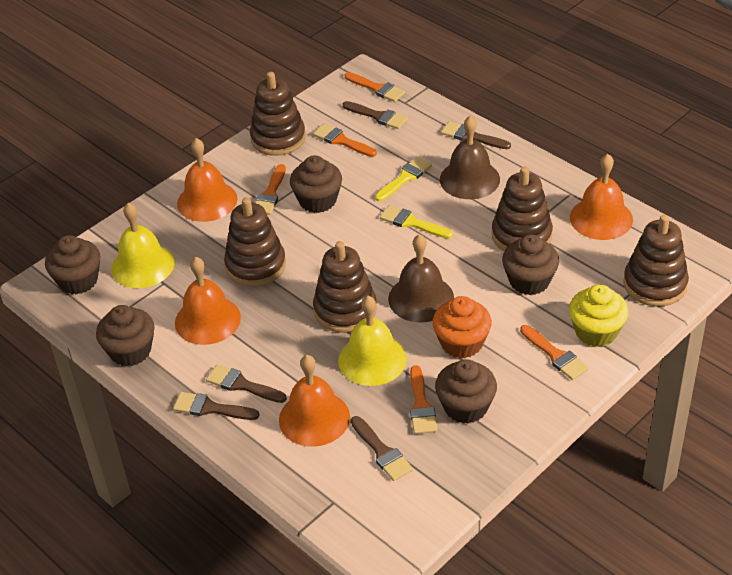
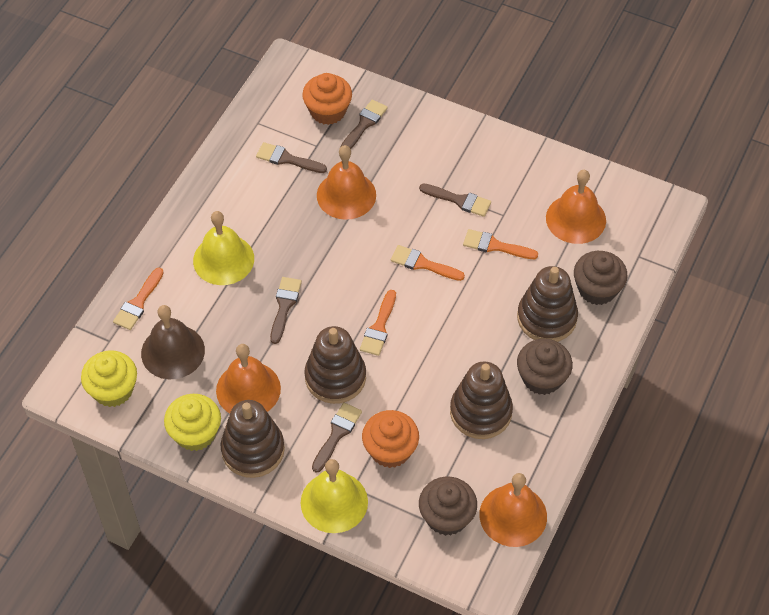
brown bell: [388,234,454,323] [440,115,500,199] = 2 -> [141,305,205,379] = 1
brown cupcake: [45,235,100,295] [96,305,155,367] [290,155,342,213] [435,359,497,424] [502,234,559,295] = 5 -> [419,477,477,536] [517,339,573,395] [574,251,628,305] = 3
brown stacking toy: [224,197,286,287] [250,72,306,156] [313,241,377,333] [492,166,553,251] [623,215,689,306] = 5 -> [221,400,285,478] [305,326,366,404] [450,361,513,439] [517,266,578,342] = 4
orange brush: [255,164,286,215] [313,124,377,157] [345,72,405,102] [410,365,438,434] [520,325,589,380] = 5 -> [113,267,164,330] [360,290,396,356] [391,245,465,281] [463,229,538,259] = 4
orange cupcake: [432,296,492,358] = 1 -> [302,73,352,125] [362,410,419,468] = 2
yellow brush: [375,157,432,201] [380,205,453,238] = 2 -> none = 0
yellow cupcake: [569,284,628,347] = 1 -> [81,351,137,407] [164,394,221,451] = 2

